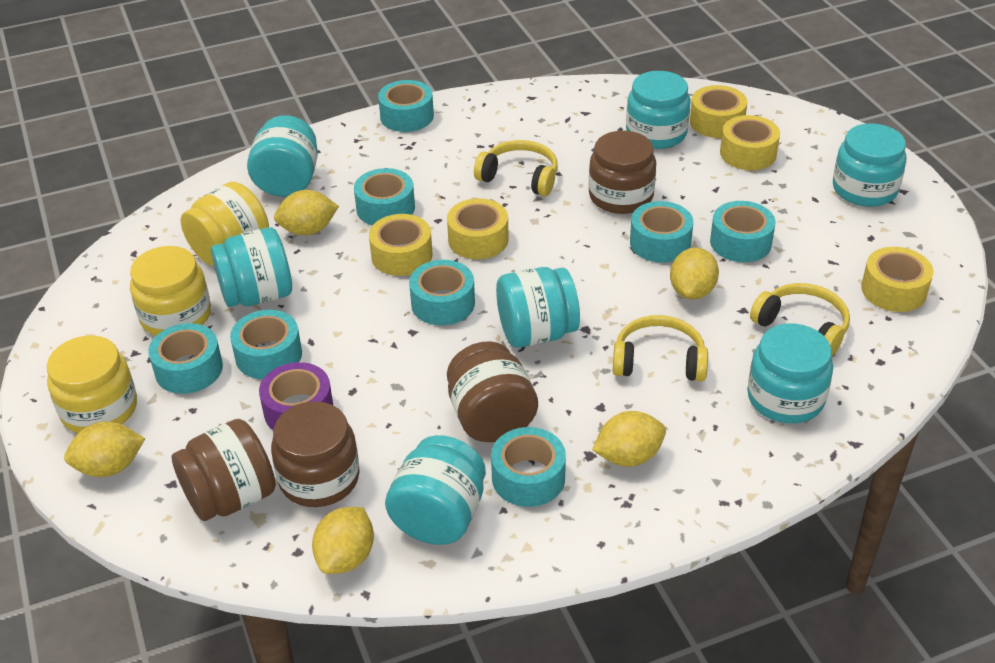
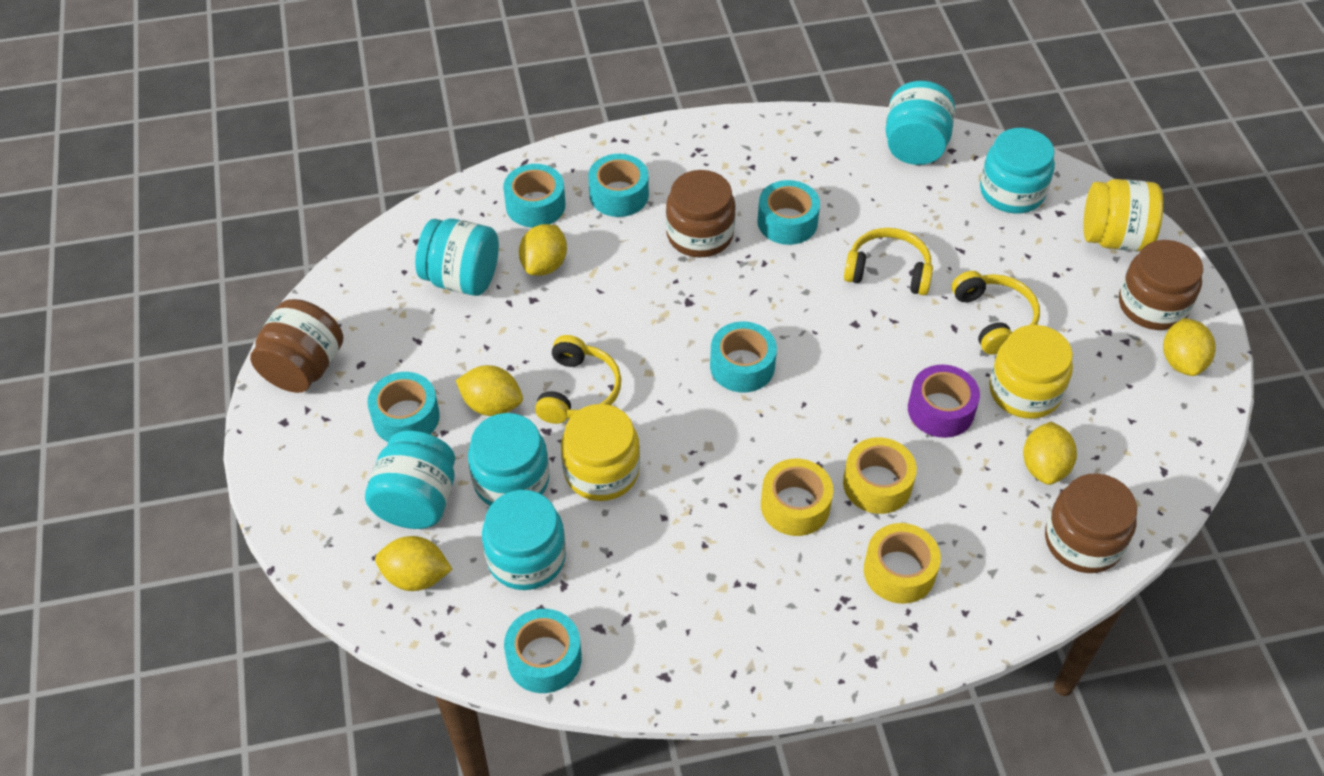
turquoise jar: [211,227,292,307] [247,115,318,197] [385,435,486,545] [496,267,580,348] [626,71,691,149] [747,323,833,423] [833,123,906,207] = 7 -> [365,431,455,529] [415,218,499,296] [468,413,550,506] [482,490,566,590] [885,81,955,165] [980,128,1055,213] = 6
turquoise tape: [148,323,223,394] [230,310,302,379] [354,168,415,225] [378,80,434,132] [409,260,475,325] [491,427,566,507] [630,201,693,263] [710,201,775,262] = 8 -> [367,372,440,442] [503,164,565,228] [504,609,582,693] [588,154,649,217] [710,322,777,392] [757,180,820,245] = 6
yellow tape: [369,214,433,276] [447,198,509,259] [690,85,748,138] [720,115,780,170] [861,247,933,312] = 5 -> [761,459,833,536] [843,437,917,514] [864,523,941,604] = 3

